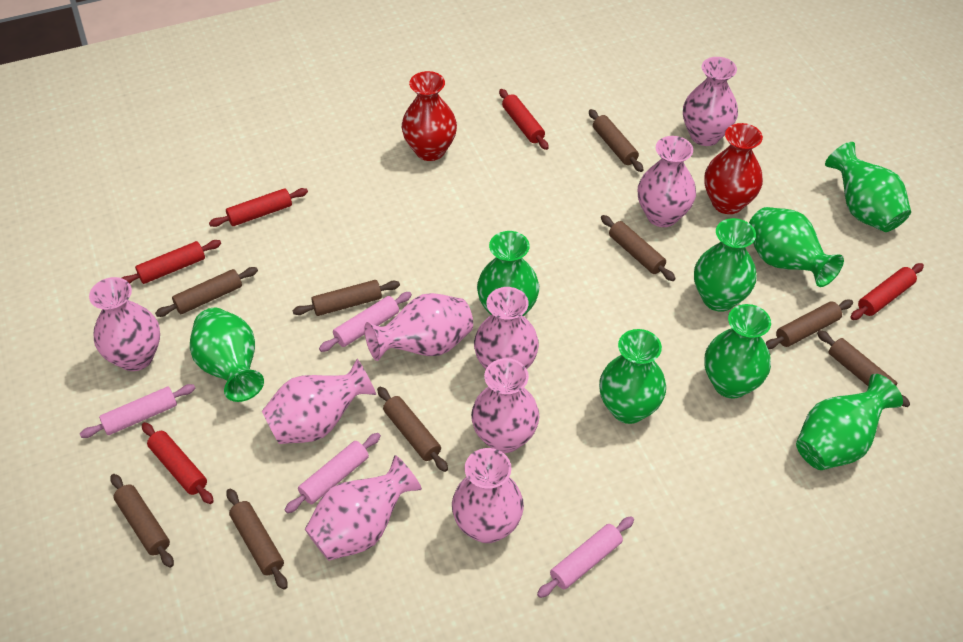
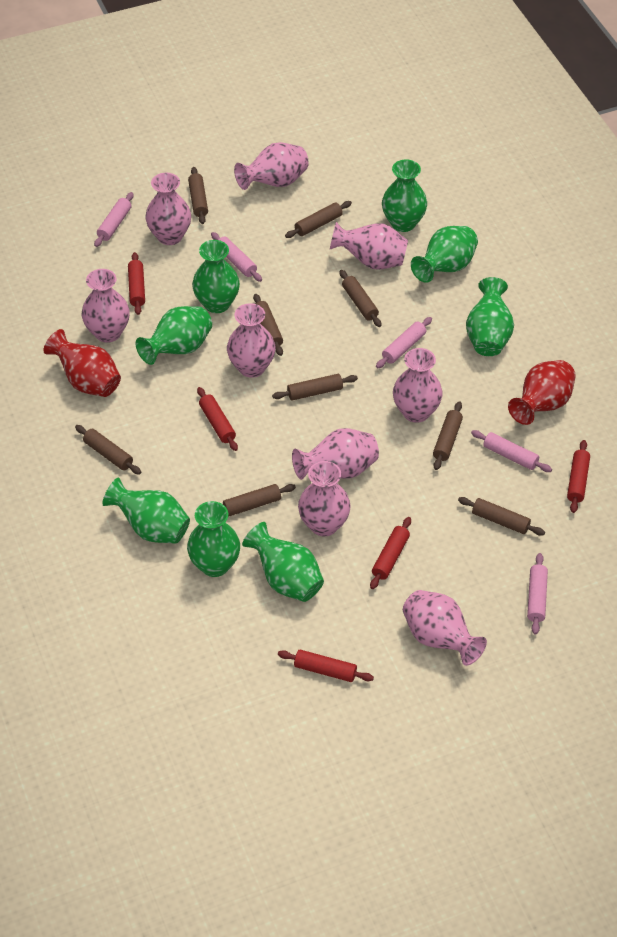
pink rolling pin: [80,384,196,438] [285,433,381,513] [319,292,412,352] [537,516,634,598] = 4 -> [94,192,134,247] [211,232,262,282] [376,317,432,368] [471,430,552,472] [527,553,548,635] = 5

